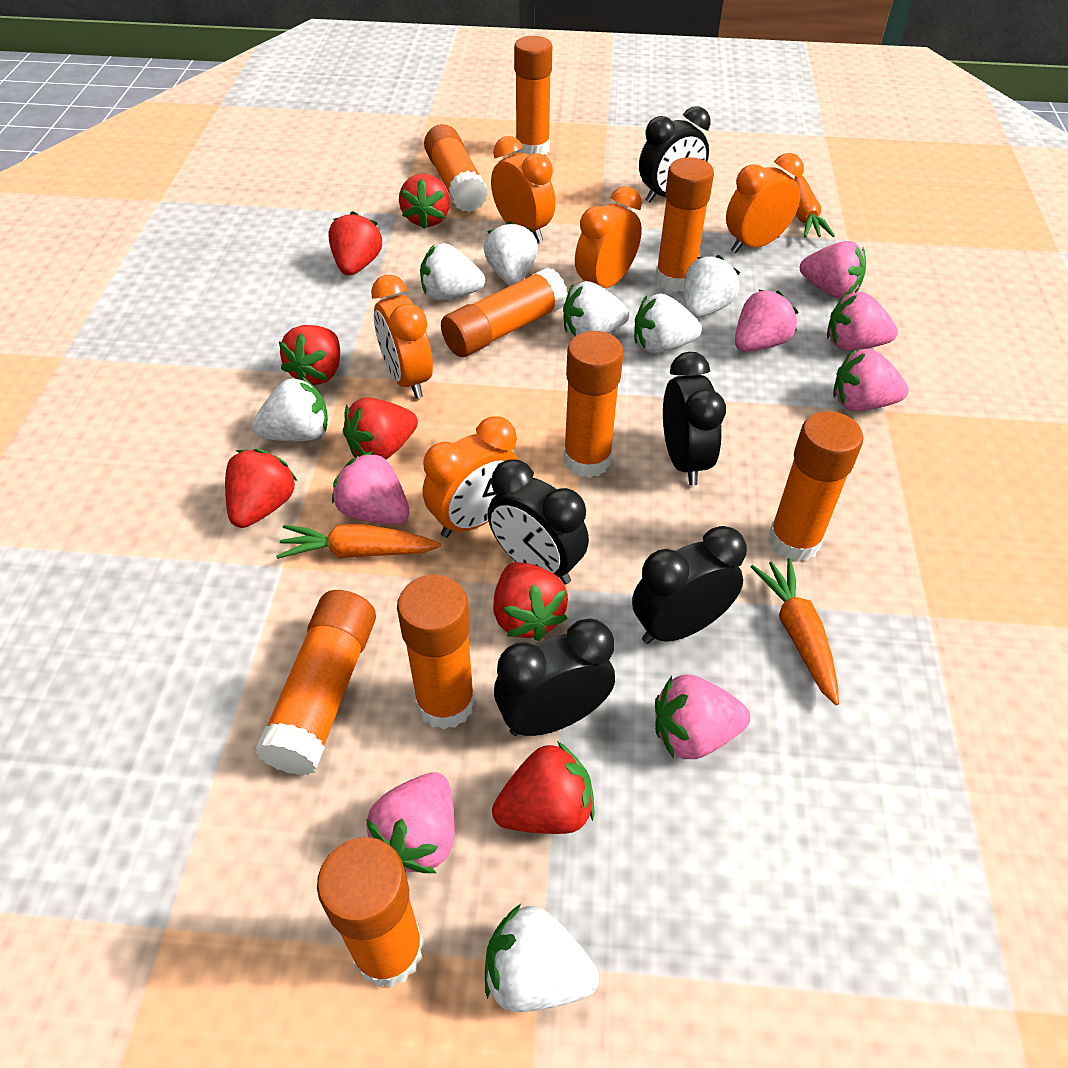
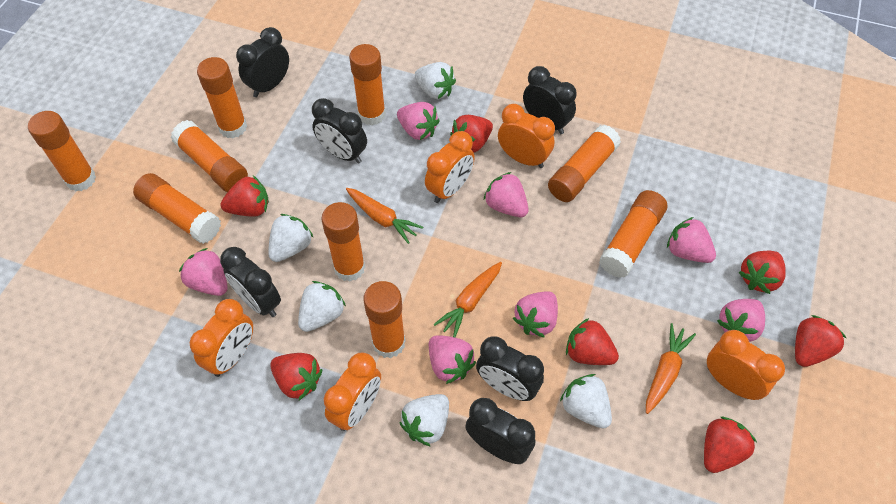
black clock: [488,459,589,585] [494,618,615,736] [632,526,747,644] [639,106,710,203] [663,352,726,486] = 5 -> [220,247,281,317] [236,27,289,97] [312,98,367,164] [465,398,535,464] [476,336,544,401] [523,66,577,134] = 6
white strawberry: [252,376,328,441] [420,243,485,301] [484,221,538,285] [485,904,599,1012] [563,281,629,337] [634,294,702,354] [684,255,740,318] = 7 -> [268,214,314,262] [298,281,346,332] [399,394,449,447] [415,62,456,99] [560,374,612,429] = 5

